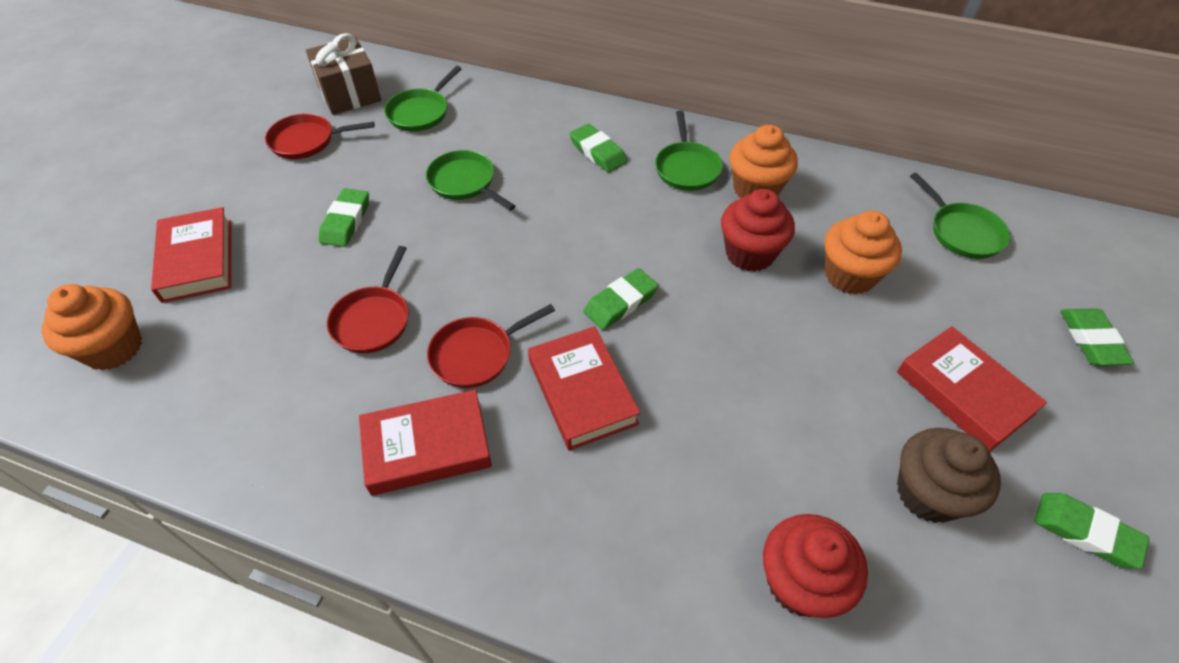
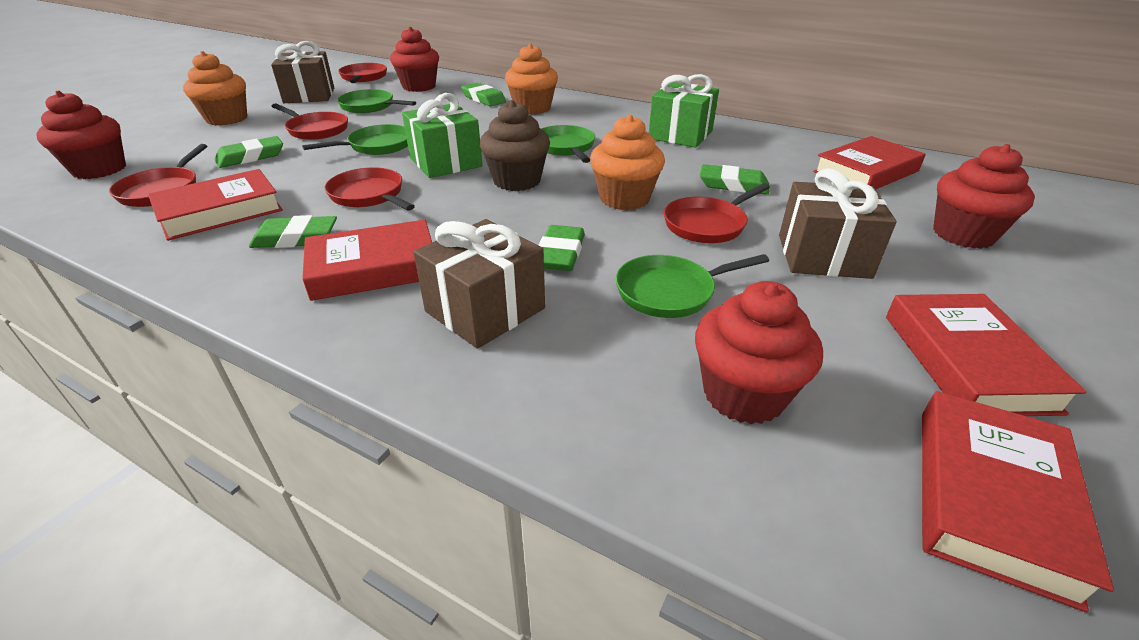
brown gift: [306,33,381,115] = 1 -> [271,41,334,103] [413,219,545,349] [779,168,897,279] = 3
green gift: none = 0 -> [402,93,483,178] [649,74,719,148] = 2
red book: [151,207,231,303] [359,390,492,496] [528,327,640,451] [897,326,1047,452] = 4 -> [148,169,283,241] [302,220,432,301] [813,136,926,190] [886,294,1086,416] [922,391,1114,612] = 5
red cupcake: [721,189,795,272] [763,514,868,618] = 2 -> [36,91,126,179] [390,27,439,92] [695,281,823,424] [933,144,1035,249] = 4
red pan: [265,113,375,159] [327,246,409,353] [427,304,555,388] = 3 -> [109,144,207,207] [271,104,348,140] [325,167,415,210] [338,63,387,83] [664,183,770,243] = 5

